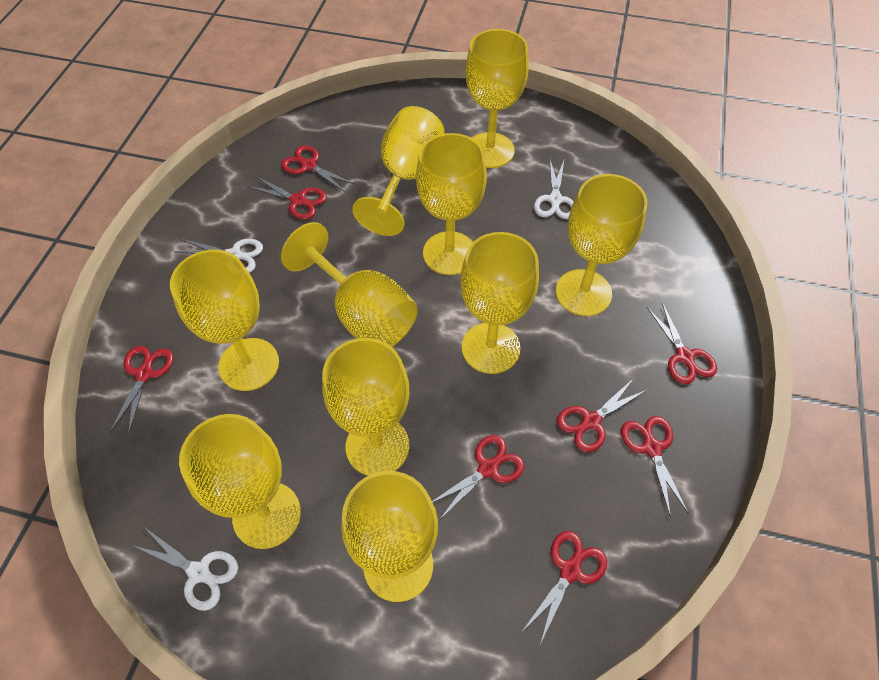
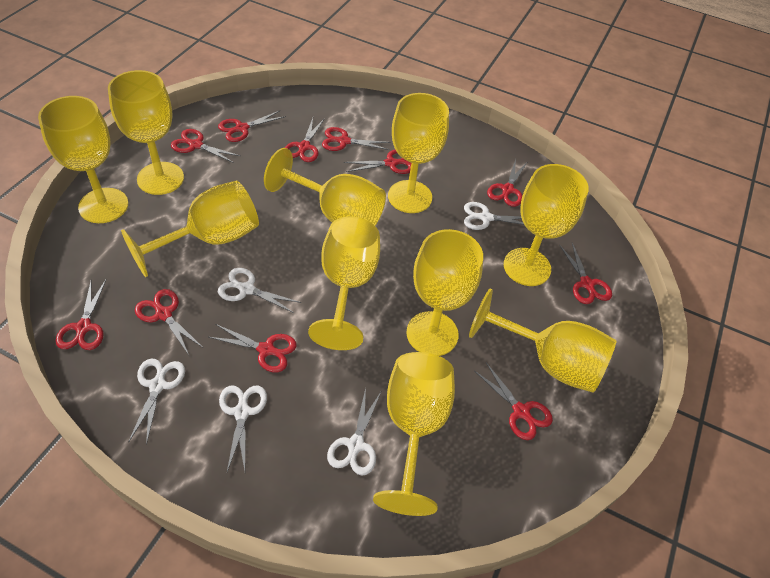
red scissors: [110,346,173,436] [247,176,327,220] [281,145,354,192] [432,435,524,519] [523,531,607,644] [557,378,647,452] [621,416,689,518] [647,302,717,384] = 8 -> [56,280,106,350] [135,289,202,355] [171,129,240,163] [209,324,296,372] [218,111,286,142] [285,118,325,162] [322,127,390,151] [344,150,411,174] [475,363,553,440] [487,159,527,207] [559,243,612,304] = 11
white scissors: [132,528,238,611] [174,239,263,273] [534,160,574,219] = 3 -> [128,358,185,445] [218,268,301,313] [219,386,267,472] [327,388,382,476] [464,202,524,230] = 5

